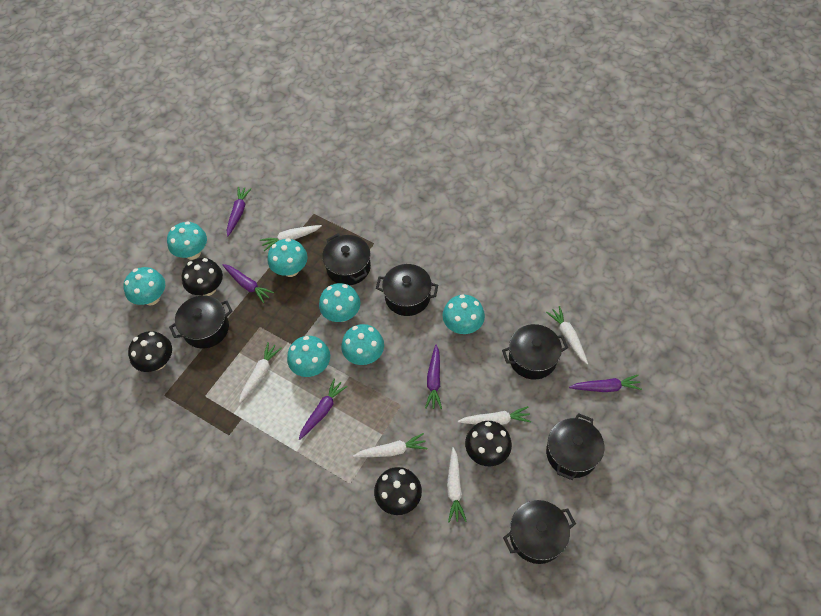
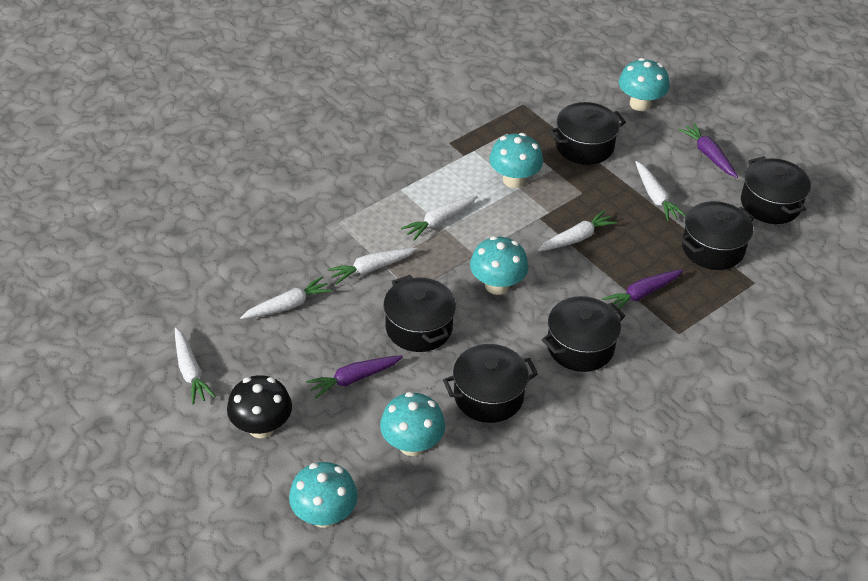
black mushroom: [128,331,172,372] [182,258,223,296] [374,467,422,515] [465,421,512,466] = 4 -> [227,375,292,438] = 1
purple carrot: [223,264,274,303] [227,187,252,236] [299,378,348,440] [425,345,442,409] [569,375,642,392] = 5 -> [306,355,403,399] [602,270,683,313] [678,123,738,178] = 3
turquoise mushroom: [123,267,165,305] [167,221,207,260] [268,238,308,277] [287,336,330,377] [319,283,360,322] [341,324,384,365] [443,295,485,334] = 7 -> [289,462,358,528] [380,392,445,456] [470,236,528,295] [489,133,543,188] [619,58,669,111] = 5

